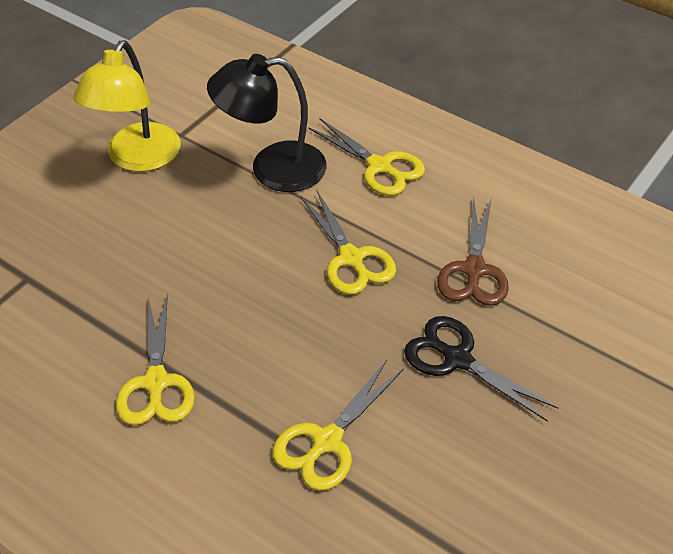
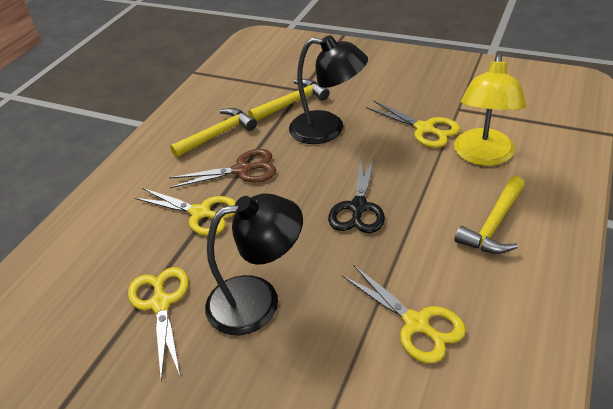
black lamp: [207,54,327,192] = 1 -> [205,193,303,335] [289,35,368,144] = 2
yellow hammer: none = 0 -> [170,108,257,158] [248,79,330,121] [455,176,525,254] = 3

